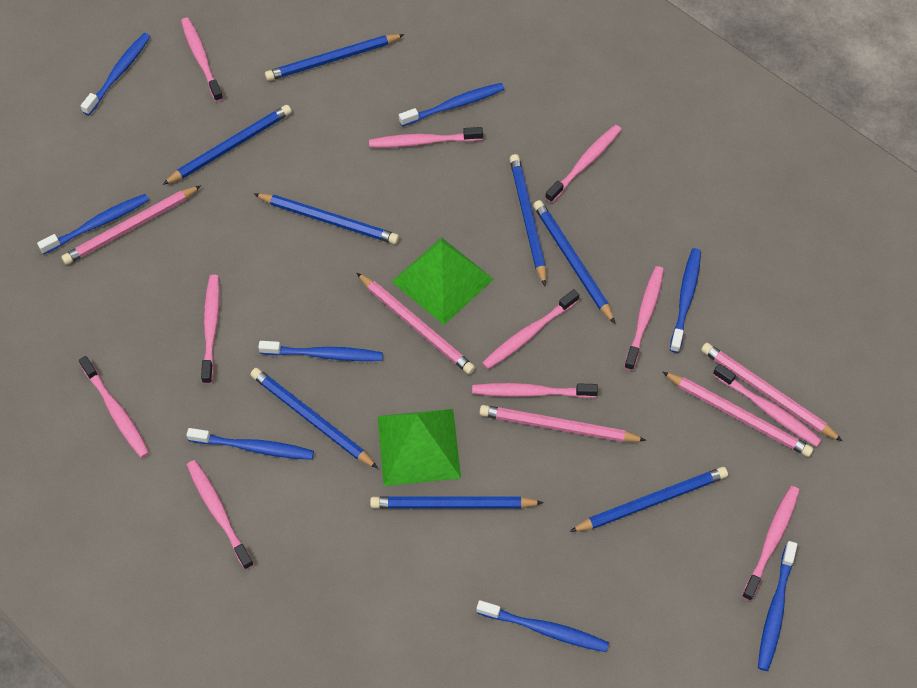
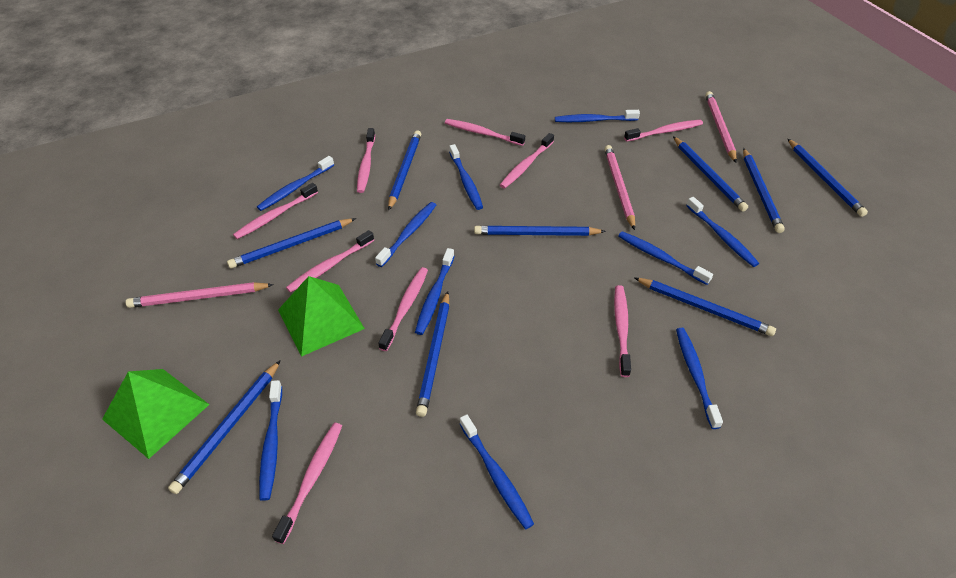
blue pencil: [162,105,292,185] [250,368,378,468] [254,193,399,244] [265,34,405,81] [370,496,544,509] [510,154,546,286] [533,200,615,324] [570,467,728,532] = 8 -> [168,360,281,494] [227,218,356,268] [388,130,421,210] [416,291,449,417] [474,226,606,236] [634,277,776,336] [673,136,748,212] [743,148,785,233] [788,139,868,217] = 9
blue toothbrush: [37,194,149,254] [81,33,151,115] [186,428,314,460] [258,341,383,361] [399,83,505,126] [476,600,609,652] [670,248,701,353] [758,541,797,671] = 8 -> [257,156,334,211] [259,380,282,501] [375,202,436,267] [415,248,454,335] [449,144,483,210] [460,414,534,529] [555,110,640,122] [618,231,713,285] [676,328,723,429] [686,197,759,267] = 10
pink pencil: [61,186,201,265] [357,273,475,374] [479,405,646,442] [662,372,814,457] [701,343,842,441] = 5 -> [126,282,274,308] [604,145,635,230] [705,91,737,163] = 3
pink toothbrush: [79,356,149,458] [181,18,223,102] [187,460,254,570] [201,275,220,384] [369,127,483,148] [472,383,598,398] [482,289,579,370] [545,125,622,203] [624,266,664,371] [713,364,822,447] [742,486,800,601] = 11 -> [233,183,318,239] [272,423,342,544] [286,230,374,293] [357,128,375,193] [378,267,428,351] [445,119,525,146] [500,133,554,189] [614,285,631,377] [624,120,703,142] = 9

